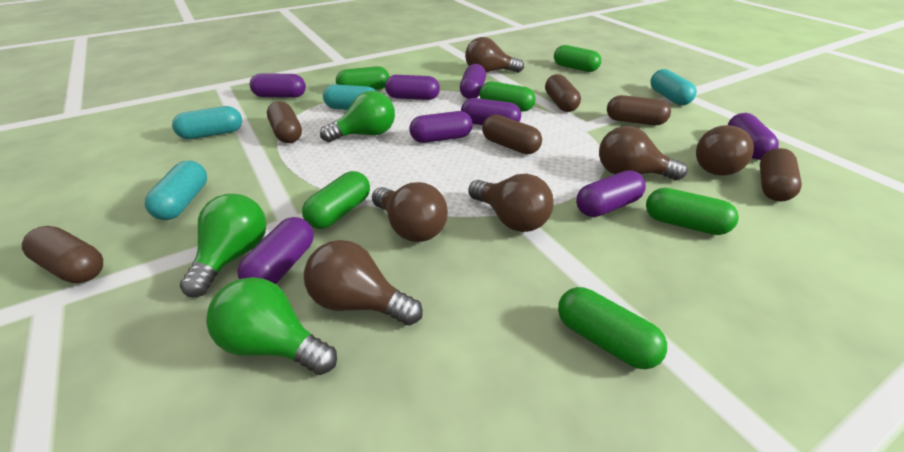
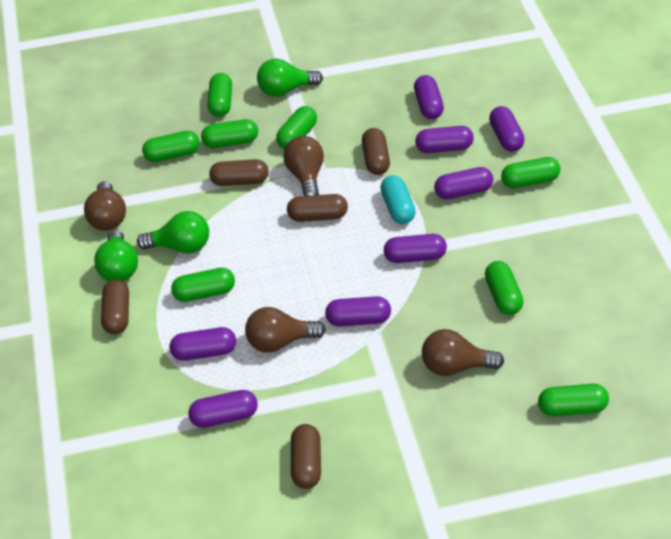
brown capsule: [22,226,103,283] [267,101,302,143] [482,114,542,154] [545,74,581,112] [607,95,671,125] [760,148,802,202] = 6 -> [101,280,129,334] [209,159,269,186] [287,194,348,222] [291,424,321,489] [362,128,390,175] = 5
brown light bulb: [304,240,423,325] [372,182,448,242] [465,37,524,73] [468,174,554,232] [599,126,688,180] [696,125,754,176] = 6 -> [84,181,126,231] [245,307,326,353] [283,136,324,196] [422,329,504,376] = 4
green capsule: [302,171,370,229] [336,66,389,90] [480,81,536,112] [554,45,601,72] [558,287,667,369] [646,188,739,235] = 6 -> [142,131,200,162] [171,268,235,302] [201,119,258,148] [207,73,232,117] [276,106,317,149] [485,261,524,315] [501,157,560,188] [538,384,609,417] = 8
turquoise capsule: [145,160,207,220] [172,106,242,139] [323,84,376,110] [650,69,697,105] = 4 -> [380,175,416,224] = 1

